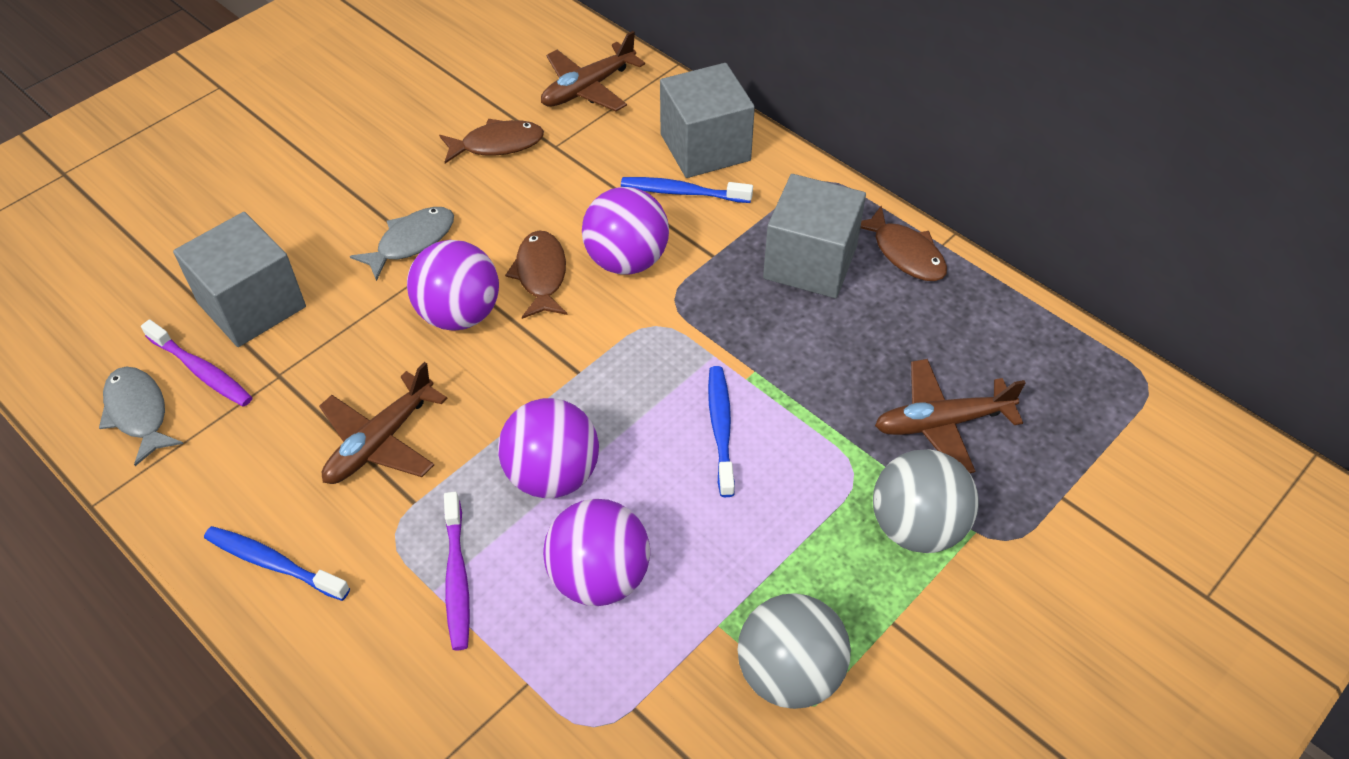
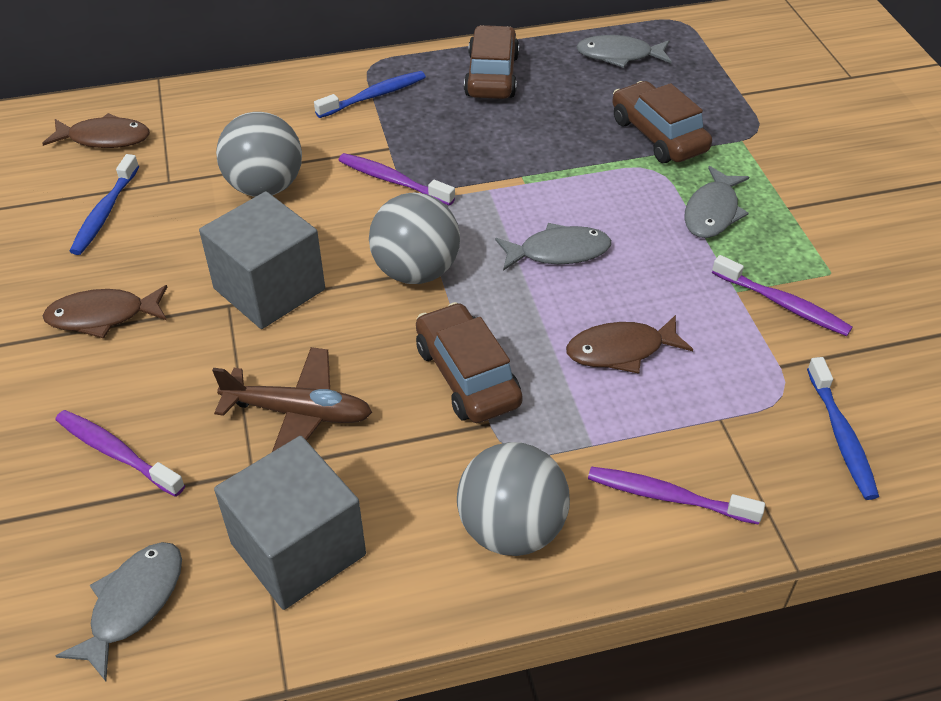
brown car: none = 0 -> [416,302,523,423] [464,25,519,99] [612,81,712,163] = 3
brown plane: [319,362,448,484] [541,31,645,111] [875,359,1026,473] = 3 -> [212,347,372,452] = 1
grey ball: [738,593,851,709] [873,449,979,553] = 2 -> [216,112,302,197] [369,193,460,284] [457,442,570,556] = 3
grey cube: [173,212,306,347] [660,63,755,178] [763,174,866,298] = 3 -> [199,191,325,329] [214,436,366,610] = 2
grey fish: [99,366,184,466] [350,207,454,281] = 2 -> [56,542,182,681] [495,223,611,271] [576,35,672,68] [684,166,749,238] = 4
purple ball: [407,240,499,330] [498,398,599,498] [543,499,650,606] [582,187,669,275] = 4 -> none = 0
purple toothbrush: [141,319,253,407] [444,492,470,650] = 2 -> [56,410,185,497] [338,153,455,206] [588,467,765,525] [712,255,853,336] = 4

